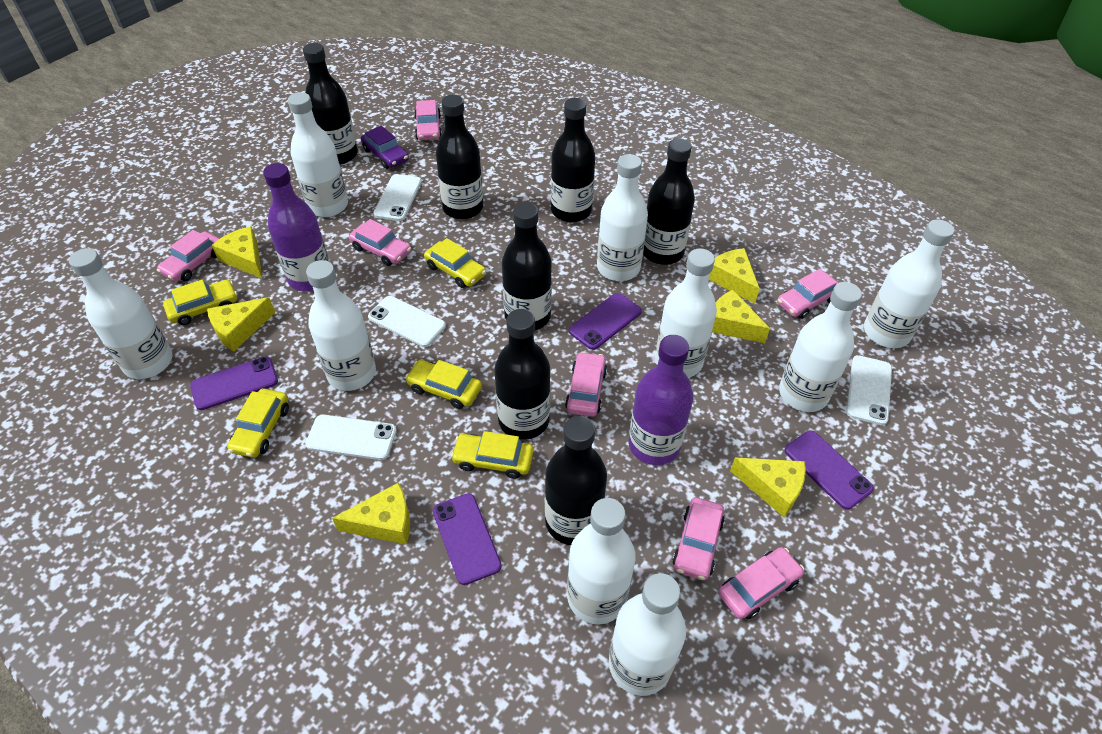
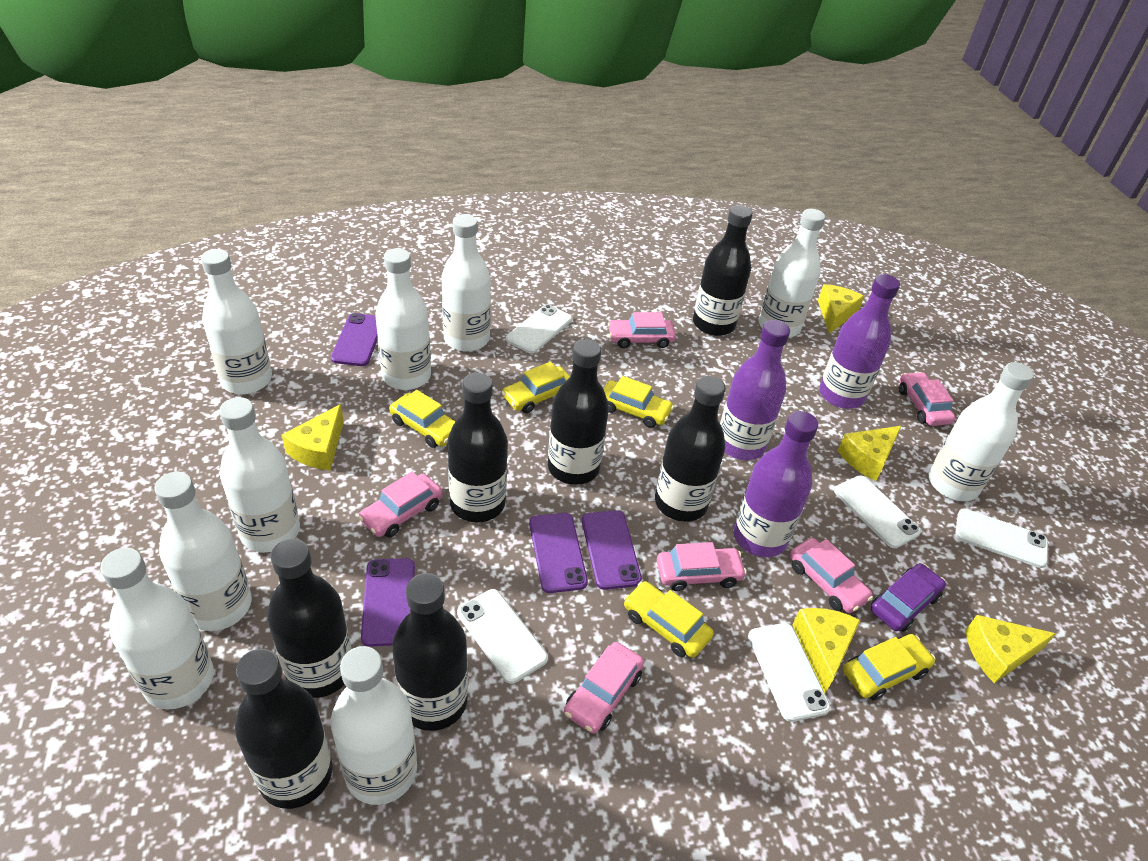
pink car: [157,230,220,282] [349,219,411,266] [414,100,442,140] [565,352,607,417] [672,497,725,581] [718,547,804,619] [777,269,838,319] = 7 -> [358,472,443,538] [564,642,644,734] [608,312,676,348] [657,542,747,591] [790,538,873,613] [899,372,955,426] = 6
purple bottle: [263,163,330,291] [629,335,693,465] = 2 -> [720,320,790,460] [733,411,818,557] [819,274,900,409] = 3
white phone: [305,414,397,460] [368,296,446,347] [373,174,422,221] [846,355,892,425] = 4 -> [457,589,548,684] [506,304,572,354] [748,623,830,722] [834,475,921,548] [955,509,1048,568] = 5
yellow cheese: [207,297,275,352] [212,226,262,278] [332,482,410,545] [709,248,760,304] [712,290,770,343] [730,458,806,517] = 6 -> [282,404,344,470] [792,608,860,693] [818,284,864,334] [838,426,901,481] [965,615,1056,683] = 5

